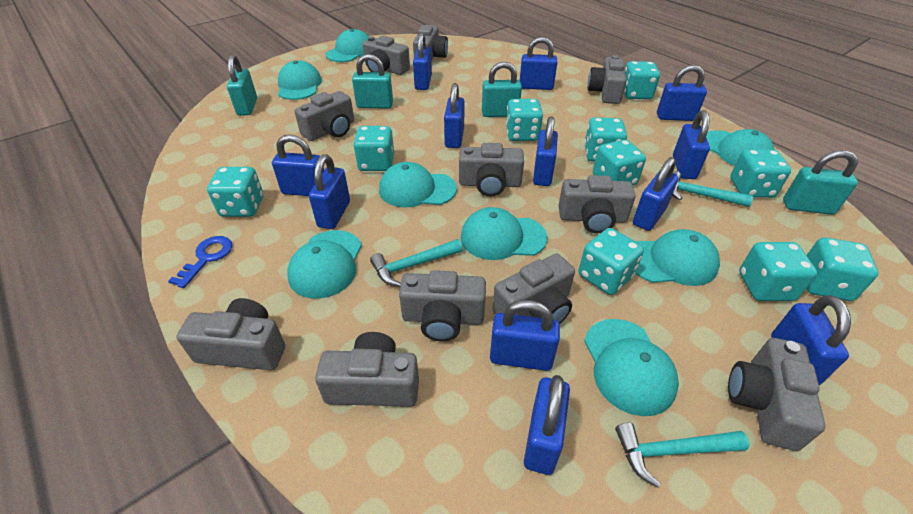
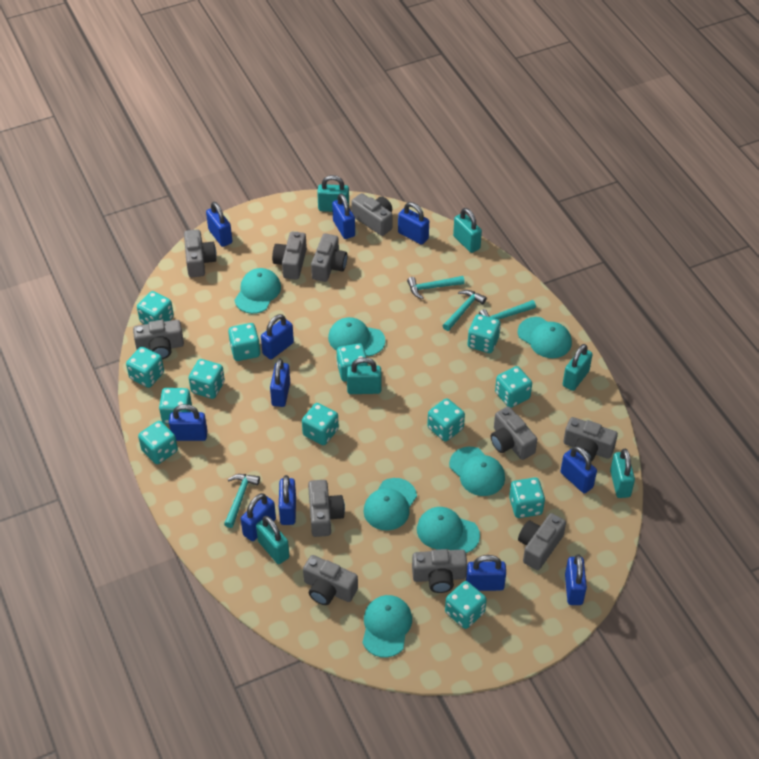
blue key: [168,236,233,288] = 1 -> none = 0
blue padlock: [272,135,324,196] [309,154,350,229] [413,32,432,90] [444,83,465,148] [490,300,560,371] [520,37,557,90] [524,375,570,475] [533,116,558,186] [633,157,679,231] [657,65,707,121] [673,110,710,179] [771,295,851,385] = 12 -> [169,404,207,441] [206,202,232,247] [241,493,276,541] [261,314,294,359] [270,359,290,407] [279,475,296,525] [332,194,355,239] [398,202,429,245] [466,555,506,591] [561,446,597,493] [565,554,587,605] = 11
turquoise cap: [278,60,322,100] [287,230,362,299] [325,29,369,62] [379,162,457,208] [461,207,547,260] [584,319,679,416] [635,229,720,286] [706,129,775,166] = 8 -> [234,268,281,314] [328,317,385,356] [362,595,412,658] [363,478,417,531] [417,507,480,553] [449,447,505,496] [518,317,572,358] = 7
turquoise dice: [207,167,263,217] [354,126,394,171] [506,99,543,141] [579,228,644,295] [584,117,627,162] [593,140,646,185] [624,61,660,99] [730,149,791,198] [739,242,817,301] [806,237,878,301] = 10 -> [126,347,164,388] [137,291,174,324] [138,421,178,464] [159,388,192,424] [189,359,225,399] [228,323,260,361] [302,403,339,445] [337,343,368,382] [427,398,465,441] [445,581,487,629] [468,314,501,353] [495,366,532,408] [509,478,545,518] = 13
turquoise hammer: [370,239,463,287] [615,423,749,487] [672,171,753,207] = 3 -> [224,474,260,528] [407,276,465,299] [443,290,487,331] [479,300,536,330] = 4
turquoise padlock: [227,55,257,116] [352,54,393,109] [482,62,522,117] [783,150,858,215] = 4 -> [256,516,290,564] [317,175,349,212] [347,357,381,394] [453,208,482,253] [563,344,593,391] [610,449,635,498] = 6

